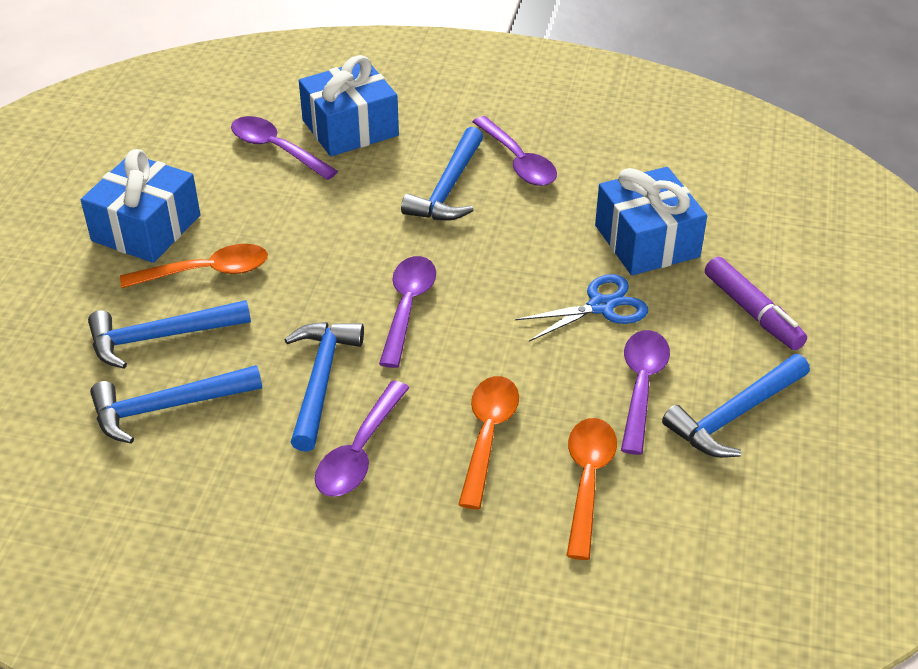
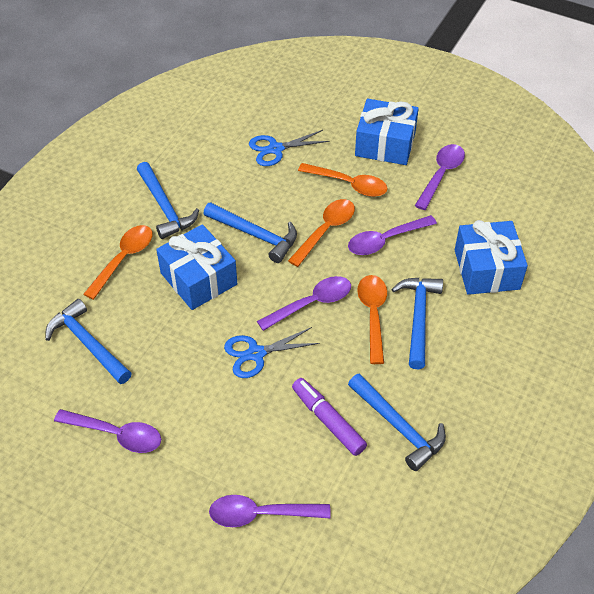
blue scissors: [515,274,648,341] = 1 -> [224,327,320,378] [249,130,329,166] = 2
orange spoon: [120,244,268,288] [458,376,519,509] [566,418,617,560] = 3 -> [84,225,153,300] [288,199,355,267] [298,163,388,197] [357,275,387,364] = 4

